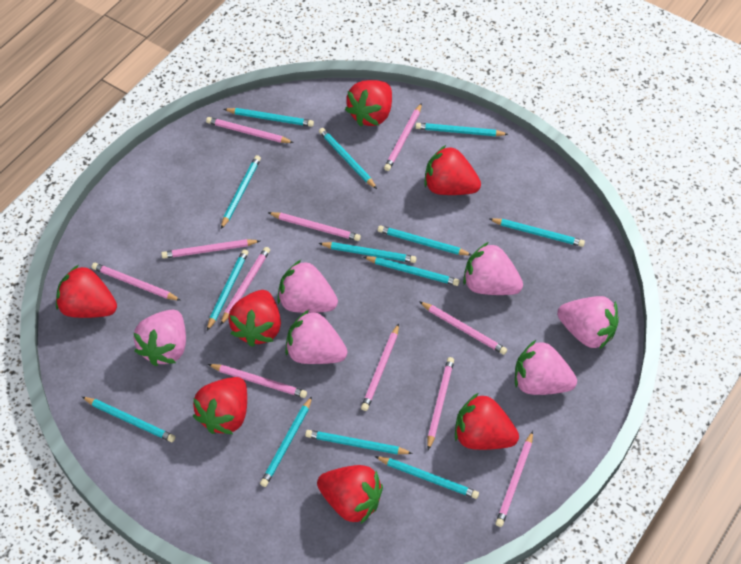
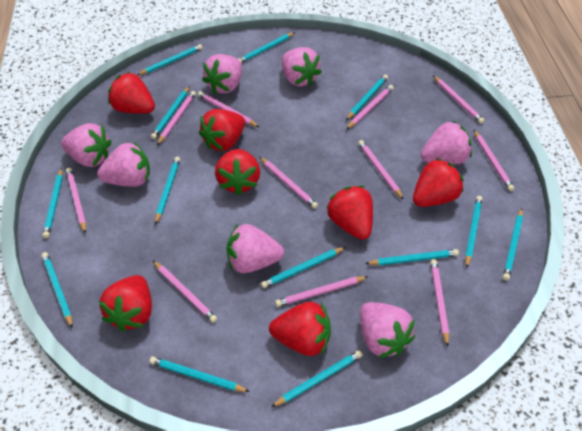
pink strawberry: [133,309,186,366] [277,260,338,313] [285,310,347,364] [463,242,523,295] [515,340,577,395] [557,296,619,350] = 6 -> [61,123,112,167] [97,142,150,187] [202,54,242,94] [226,224,284,273] [282,47,322,87] [360,302,415,358] [421,121,472,165] = 7

